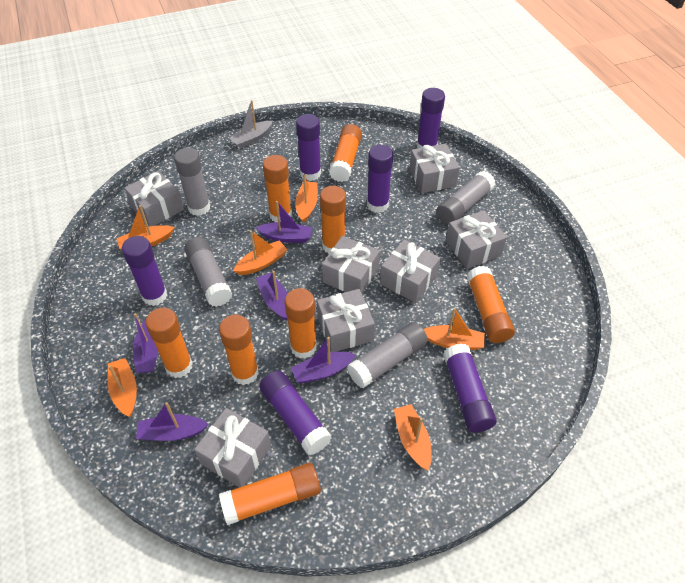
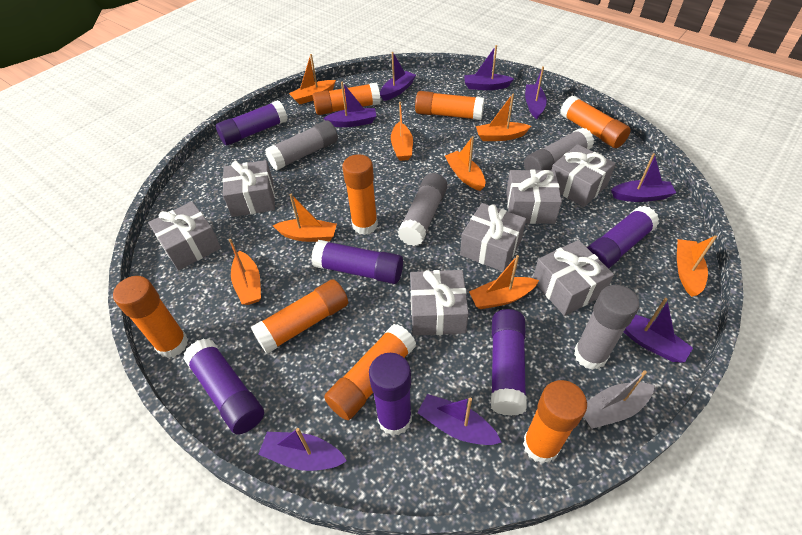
orange boat: [108,358,137,417] [117,205,175,250] [233,230,288,275] [295,173,318,223] [394,404,432,471] [423,308,485,350] = 6 -> [229,239,261,305] [273,194,337,242] [289,54,336,104] [391,102,413,161] [445,136,485,191] [469,255,539,309] [476,93,531,141] [677,235,717,297] = 8
purple boat: [133,313,158,373] [136,402,209,441] [256,201,312,243] [256,271,288,321] [291,337,356,383] = 5 -> [258,428,347,471] [324,82,376,127] [380,52,416,101] [417,394,502,445] [464,45,514,90] [525,66,547,119] [611,153,676,202] [624,298,693,363] = 8

